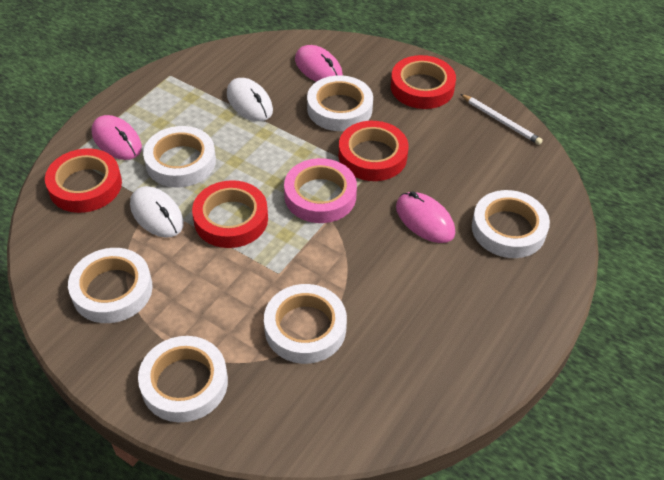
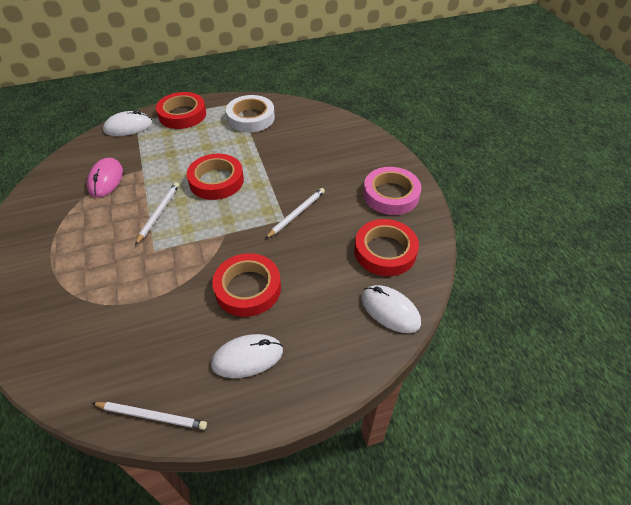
pink mouse: [92,115,142,160] [295,45,343,82] [396,191,455,243] = 3 -> [87,158,123,198] = 1
white mouse: [130,186,184,238] [227,78,273,121] = 2 -> [103,110,152,136] [211,334,283,378] [361,285,421,333] = 3
white pencil: [460,94,543,145] = 1 -> [92,402,207,430] [135,182,179,245] [265,188,325,239] = 3
white tape: [68,248,153,323] [138,336,228,422] [143,126,216,188] [264,284,347,364] [307,75,373,131] [472,190,550,258] = 6 -> [226,95,275,132] = 1

